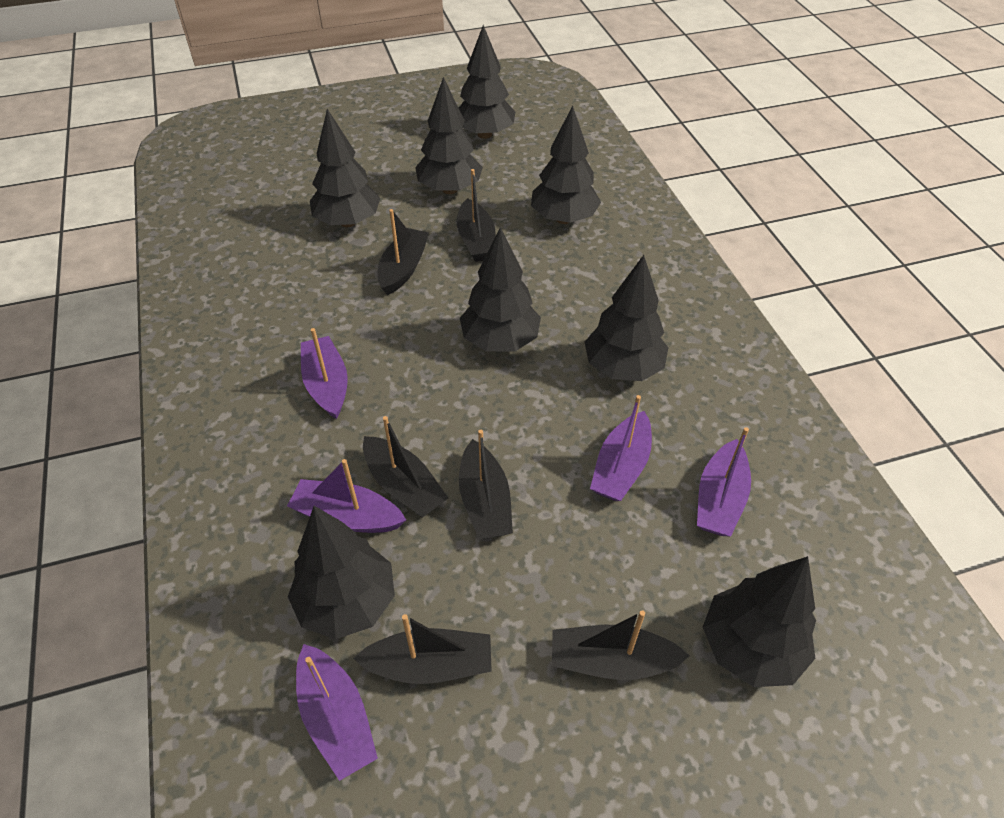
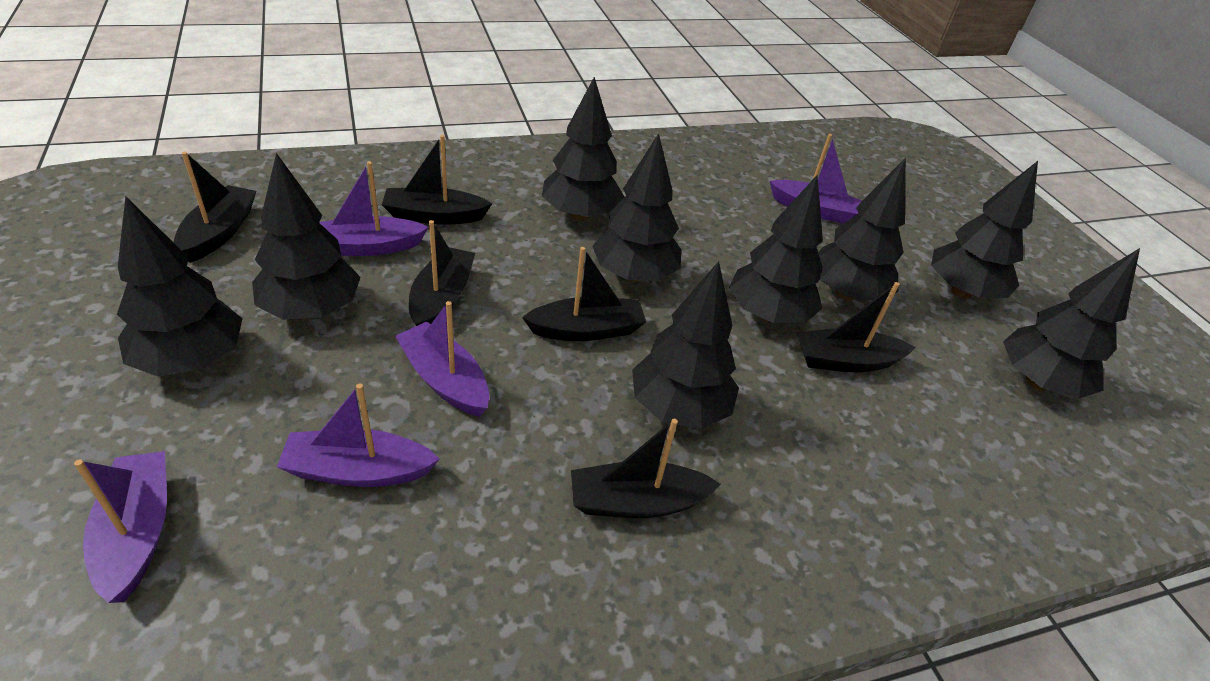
black tree: [288,506,395,639] [310,109,380,227] [415,77,483,194] [459,25,515,139] [460,227,541,352] [531,106,601,224] [585,255,669,381] [703,556,816,687] = 8 -> [117,196,242,376] [252,153,360,320] [542,77,625,221] [592,133,681,282] [632,261,739,429] [729,175,823,323] [818,158,906,301] [931,161,1038,299] [1003,248,1140,399] = 9

